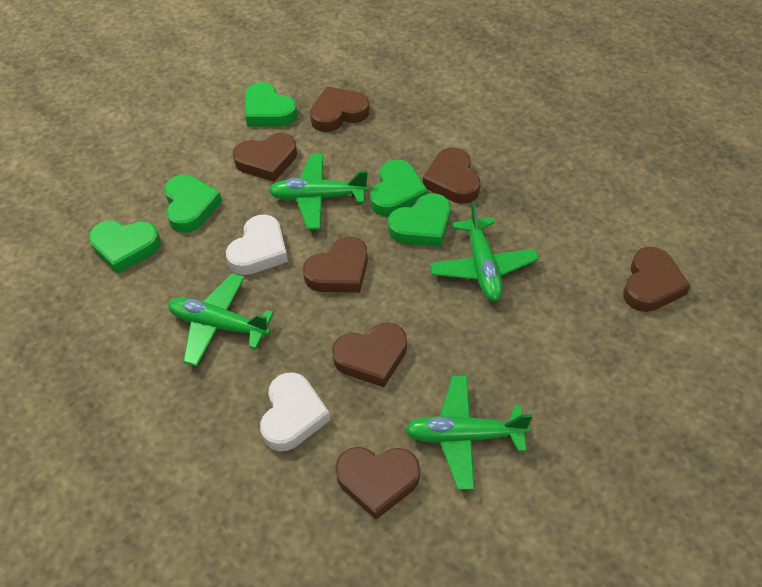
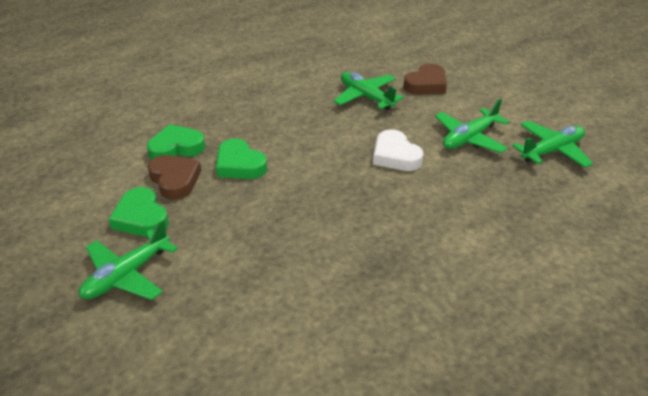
brown heart: [233,133,297,182] [303,236,368,293] [310,87,370,132] [332,322,407,387] [335,447,420,520] [423,147,480,204] [623,246,691,312] = 7 -> [147,155,201,200] [403,63,447,95] = 2
green heart: [89,220,161,274] [164,175,222,233] [245,82,298,127] [370,160,428,217] [388,193,451,247] = 5 -> [109,187,169,237] [147,124,205,160] [216,138,267,179] = 3
white heart: [226,214,288,275] [260,372,331,451] = 2 -> [373,129,423,171] = 1

